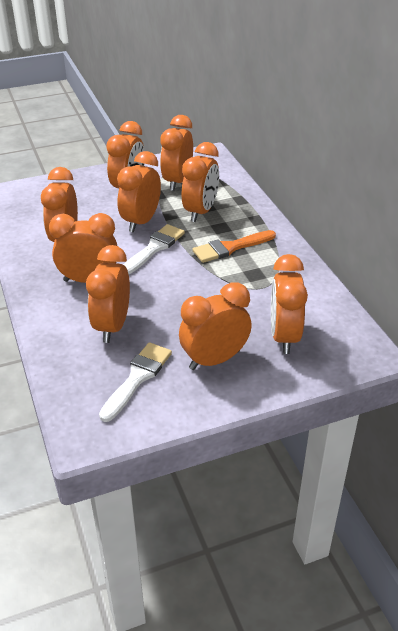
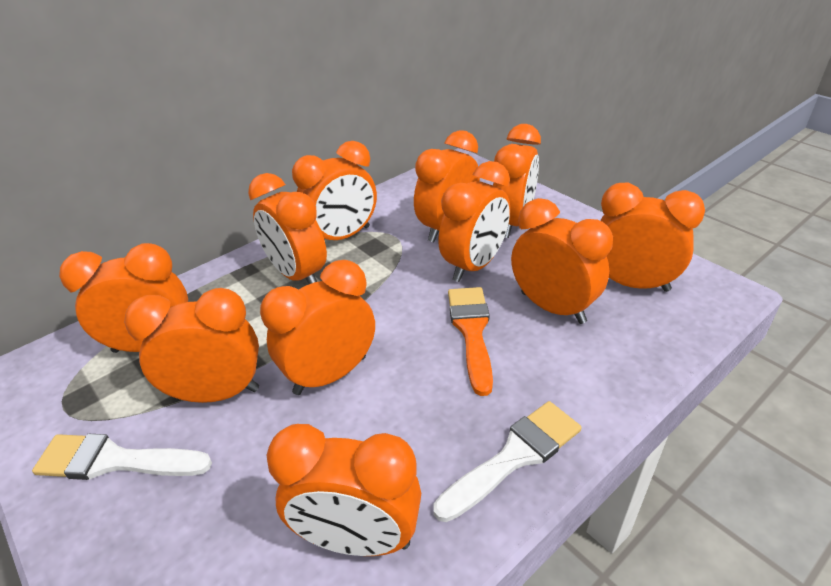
orange clock: [41,167,78,242] [49,213,117,283] [86,245,130,343] [106,121,144,188] [117,151,161,232] [160,115,193,191] [179,282,252,370] [182,142,219,222] [271,254,308,354] = 9 -> [59,243,188,353] [124,288,259,403] [248,173,327,284] [260,260,375,395] [266,424,421,556] [292,141,377,240] [414,130,480,242] [438,161,510,282] [493,124,541,238] [511,198,613,324] [600,183,705,292] = 11

